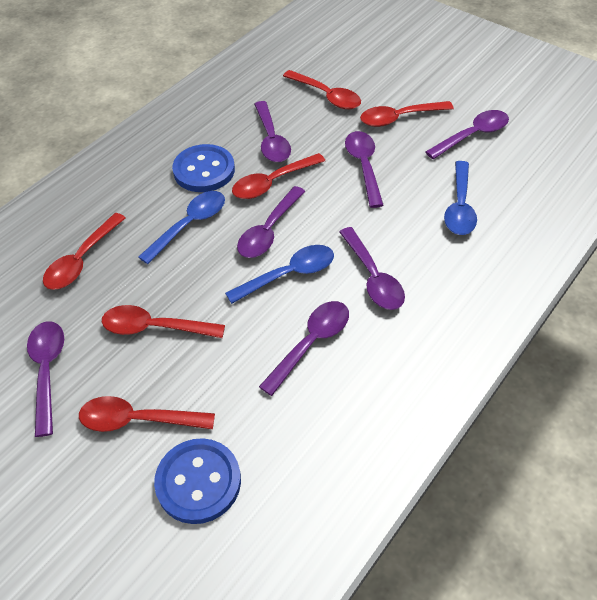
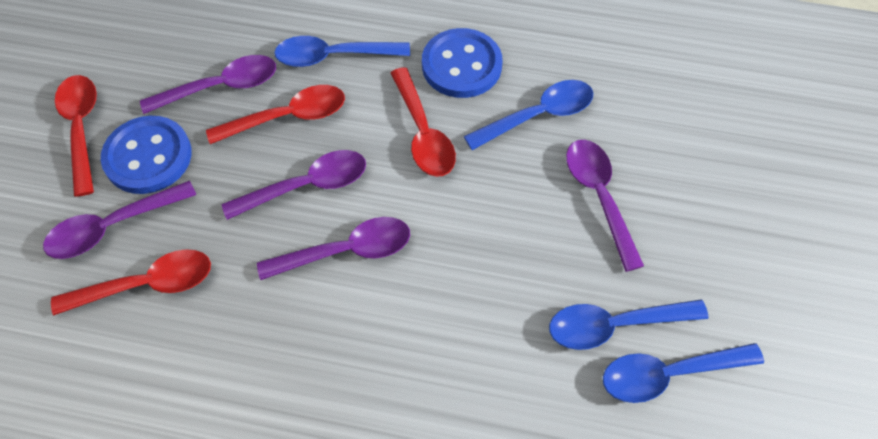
blue spoon: [138,191,225,264] [225,245,334,304] [444,161,477,235] = 3 -> [274,36,410,67] [464,80,593,150] [549,300,708,350] [603,343,764,403] = 4
purple spoon: [27,321,64,437] [237,186,305,258] [254,101,291,162] [259,301,349,396] [339,227,405,310] [345,131,383,208] [426,110,509,159] = 7 -> [43,181,196,259] [140,55,276,114] [222,150,366,220] [257,217,410,280] [566,140,644,272] = 5
red spoon: [43,213,126,290] [79,396,215,432] [102,305,225,338] [232,153,325,199] [283,70,361,109] [360,101,454,127] = 6 -> [51,249,211,316] [55,75,97,197] [206,85,345,144] [390,67,456,177] = 4

